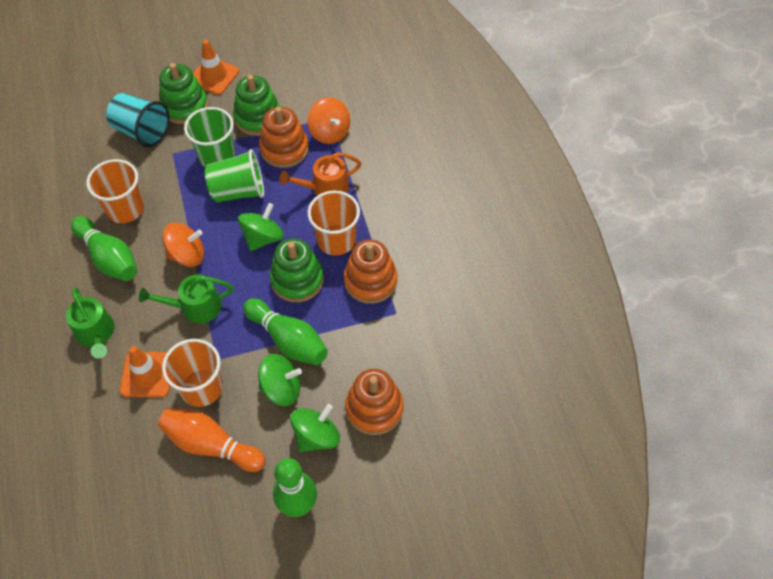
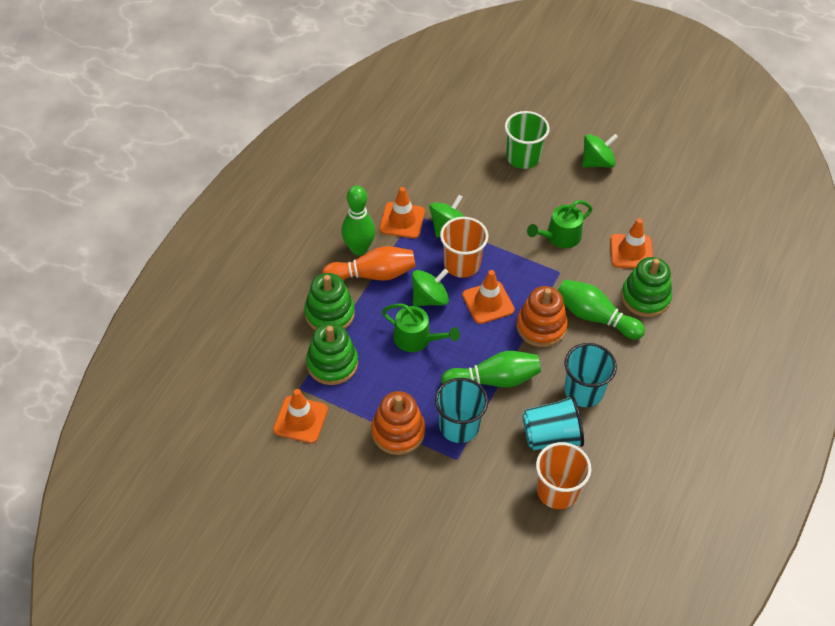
green cup: [184,107,235,168] [205,149,264,203] = 2 -> [505,111,550,169] = 1
orange cup: [86,159,144,223] [162,339,223,407] [308,191,360,256] = 3 -> [440,217,488,278] [536,442,591,509] = 2
orange spinning top: [162,223,204,267] [307,97,350,144] = 2 -> none = 0
orange stacking toy: [259,107,309,168] [344,239,398,304] [345,369,404,435] = 3 -> [371,391,425,455] [516,286,568,347] = 2
orange traffic cone: [120,346,170,398] [193,40,239,95] = 2 -> [273,389,328,443] [380,187,425,239] [462,270,515,324] [610,219,653,268] = 4
orange watering can: [279,152,361,196] = 1 -> none = 0
turquoise cup: [106,93,170,147] = 1 -> [435,378,488,443] [522,395,584,450] [564,343,617,407] = 3

